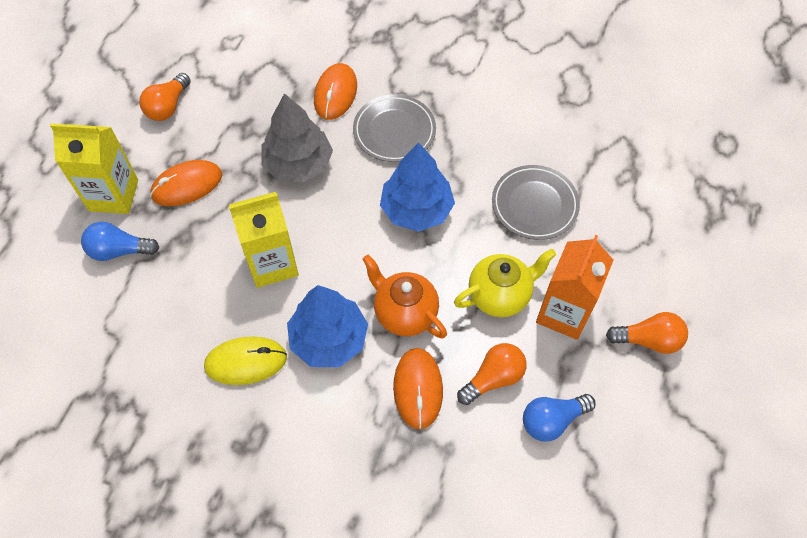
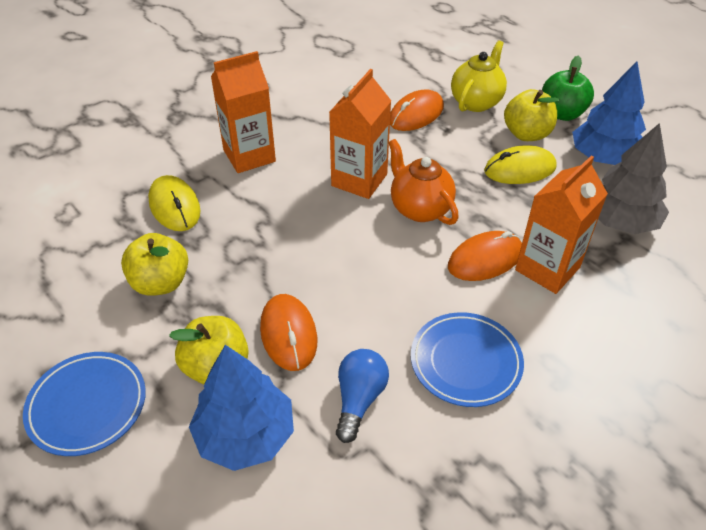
blue light bulb: [81,222,159,261] [523,394,595,441] = 2 -> [336,349,389,443] = 1
blue plate: none = 0 -> [23,352,146,456] [411,312,524,407] = 2
green apple: none = 0 -> [542,55,594,121] = 1
grey plate: [353,94,436,162] [492,165,580,240] = 2 -> none = 0
orange carton: [536,235,613,340] = 1 -> [211,51,276,173] [329,69,391,199] [515,156,608,294] = 3
orange light bulb: [139,73,191,121] [457,343,527,405] [606,312,688,354] = 3 -> none = 0
yellow apple: none = 0 -> [121,233,188,296] [169,316,249,384] [504,89,559,141] = 3
yellow carton: [50,124,138,214] [229,192,299,288] = 2 -> none = 0
yellow mouse: [204,337,287,385] = 1 -> [148,175,201,231] [484,145,557,184] = 2

